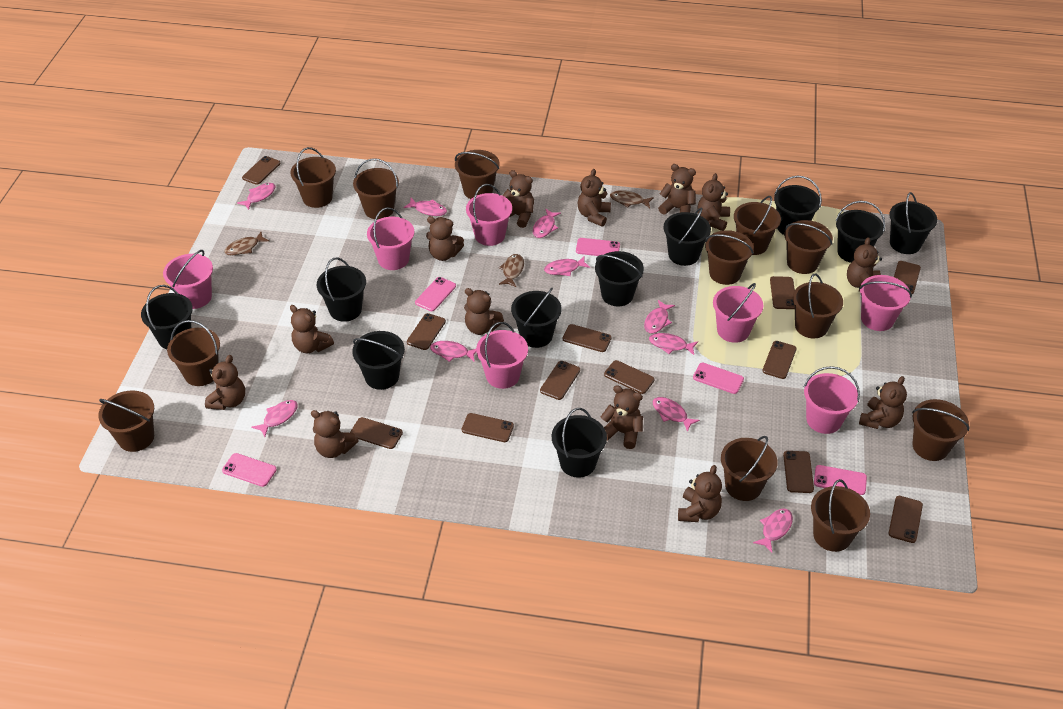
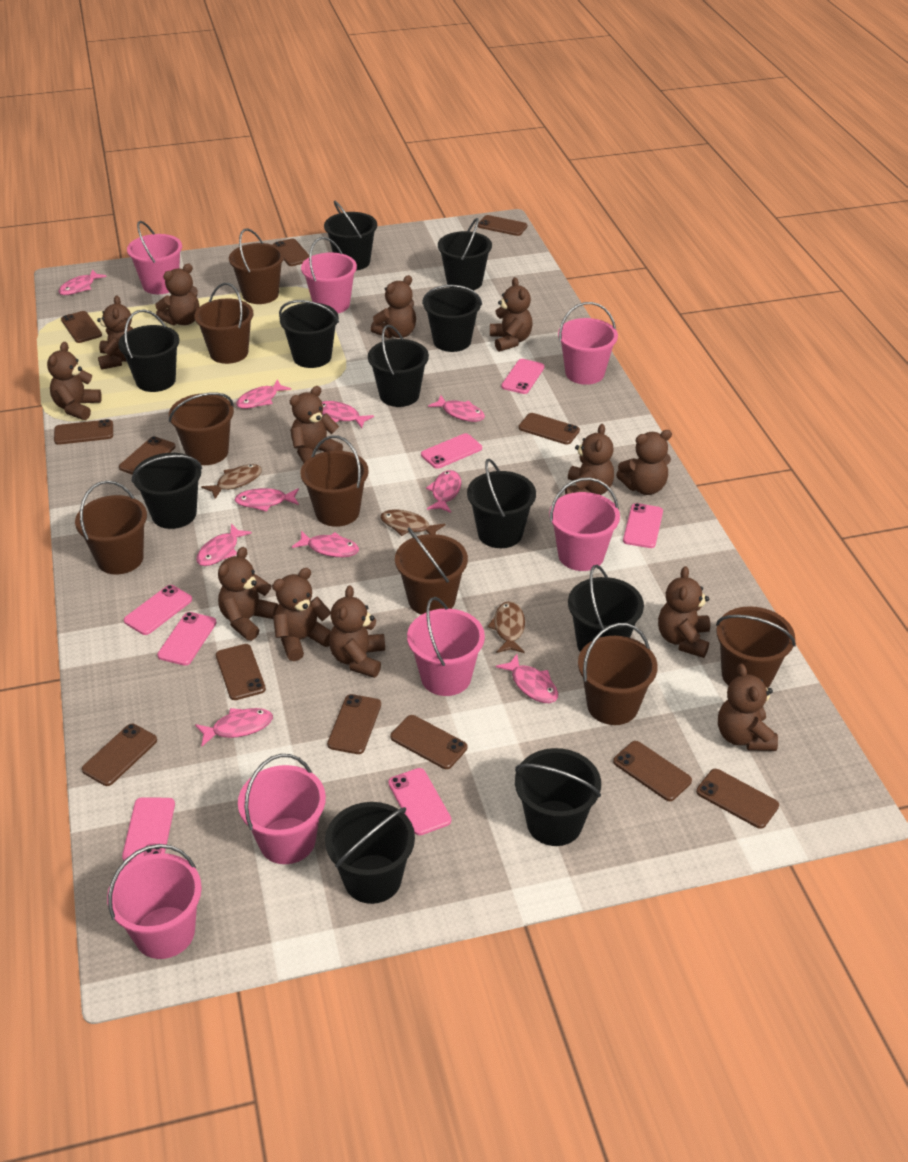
black bucket: [141,285,193,349] [317,257,366,322] [352,331,405,390] [511,288,562,348] [552,408,607,478] [595,251,644,306] [663,207,711,266] [774,176,822,235] [836,201,885,263] [889,192,937,254] = 10 -> [118,310,179,392] [132,453,202,529] [279,300,339,368] [324,201,377,271] [325,802,415,904] [368,325,429,407] [422,285,482,352] [438,218,492,291] [467,459,536,548] [515,748,601,846] [568,565,644,652] = 11
brown bucket: [98,390,154,452] [167,320,220,386] [291,147,336,208] [353,158,399,219] [455,150,499,199] [705,230,754,285] [721,436,777,501] [734,196,781,255] [784,220,833,274] [793,274,843,338] [811,479,870,552] [912,399,970,461] = 12 -> [75,480,147,575] [169,392,234,465] [195,283,254,364] [229,228,284,304] [300,435,369,527] [395,528,468,615] [578,623,658,725] [716,606,796,689] = 8
pink phone: [222,453,277,487] [415,277,456,311] [576,238,620,256] [693,363,744,394] [814,465,867,495] = 5 -> [122,797,175,863] [124,585,192,635] [157,612,216,666] [388,768,451,835] [421,433,482,469] [501,359,545,394] [623,503,663,548] = 7

